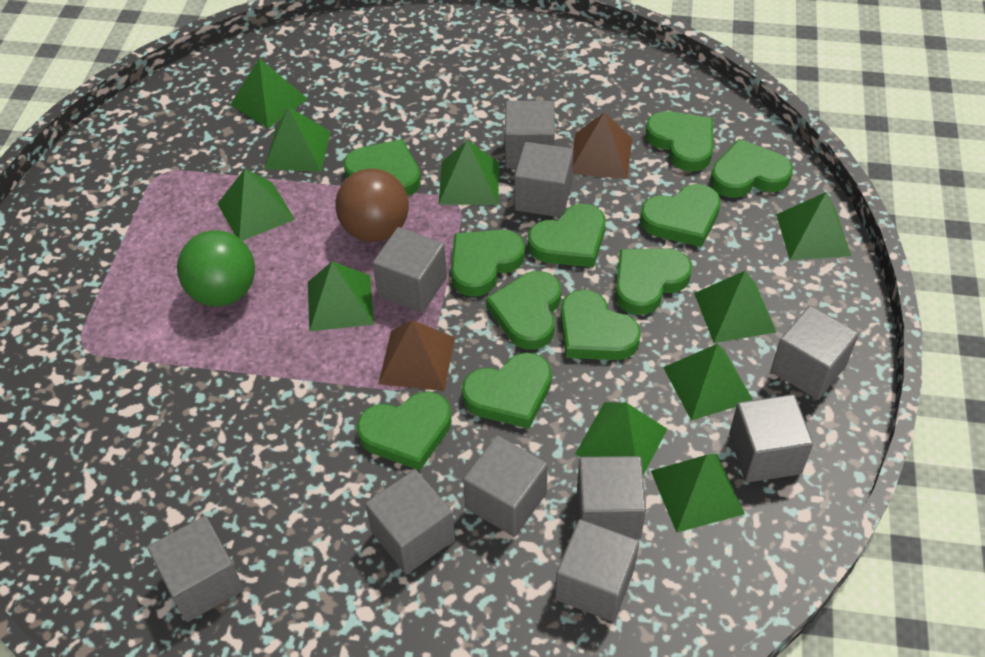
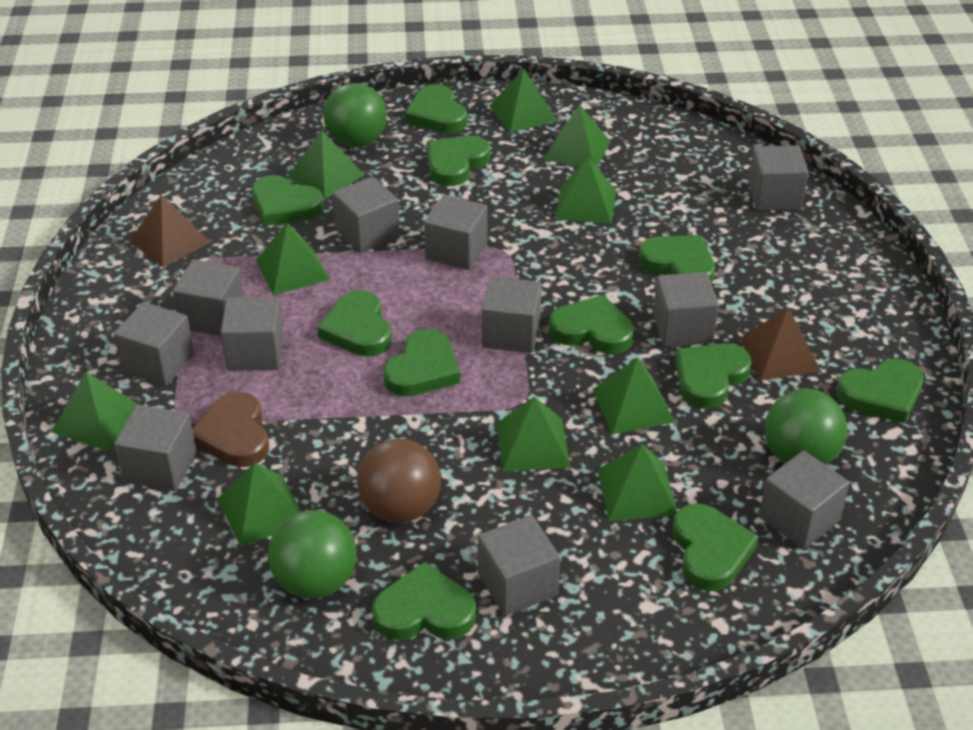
brown heart: none = 0 -> [192,392,269,467] = 1
green ball: [177,230,255,307] = 1 -> [268,510,356,599] [323,83,387,147] [765,389,847,465] = 3
grey cube: [147,516,244,622] [365,470,455,574] [373,227,447,313] [463,435,548,537] [505,101,555,169] [514,142,574,217] [555,519,639,622] [577,456,646,539] [729,394,813,483] [771,305,859,400] = 10 -> [114,302,194,386] [114,405,197,491] [173,259,244,336] [221,297,283,370] [333,177,400,253] [424,195,488,270] [478,515,560,616] [482,276,542,353] [653,272,719,347] [748,145,809,211] [759,450,850,549] = 11

